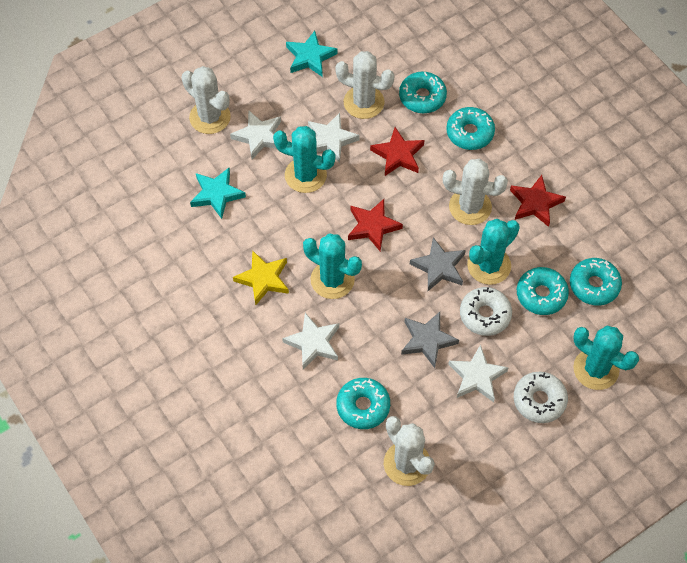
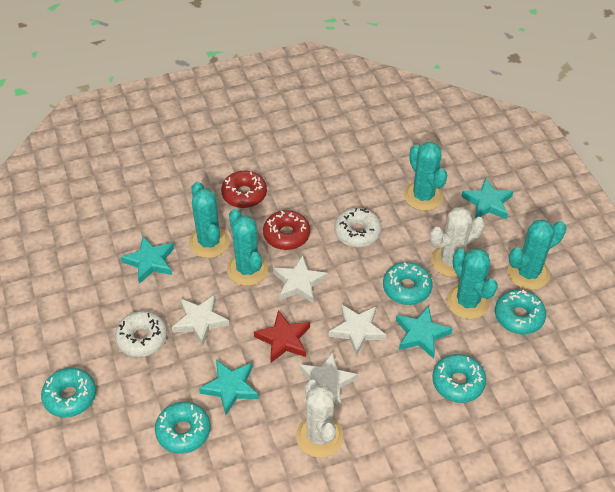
grey star: [401,312,459,368] [410,237,466,291] = 2 -> none = 0
red donut: none = 0 -> [221,171,267,208] [263,210,310,250] = 2
red star: [348,199,403,251] [370,127,425,176] [510,175,566,227] = 3 -> [254,310,310,363] = 1
turquoise cactus: [273,126,335,193] [303,233,362,299] [467,219,520,285] [573,326,639,390] = 4 -> [189,182,230,258] [227,209,269,286] [404,142,447,211] [446,249,498,319] [508,220,566,290] = 5
turquoise star: [190,168,246,219] [286,31,338,77] = 2 -> [121,236,174,284] [199,360,259,415] [396,306,452,359] [461,178,514,220] = 4
white cactus: [181,66,231,134] [335,51,394,119] [384,416,435,486] [443,159,508,225] = 4 -> [296,379,344,458] [430,207,485,277] = 2
yellow star: [233,250,289,306] = 1 -> none = 0

